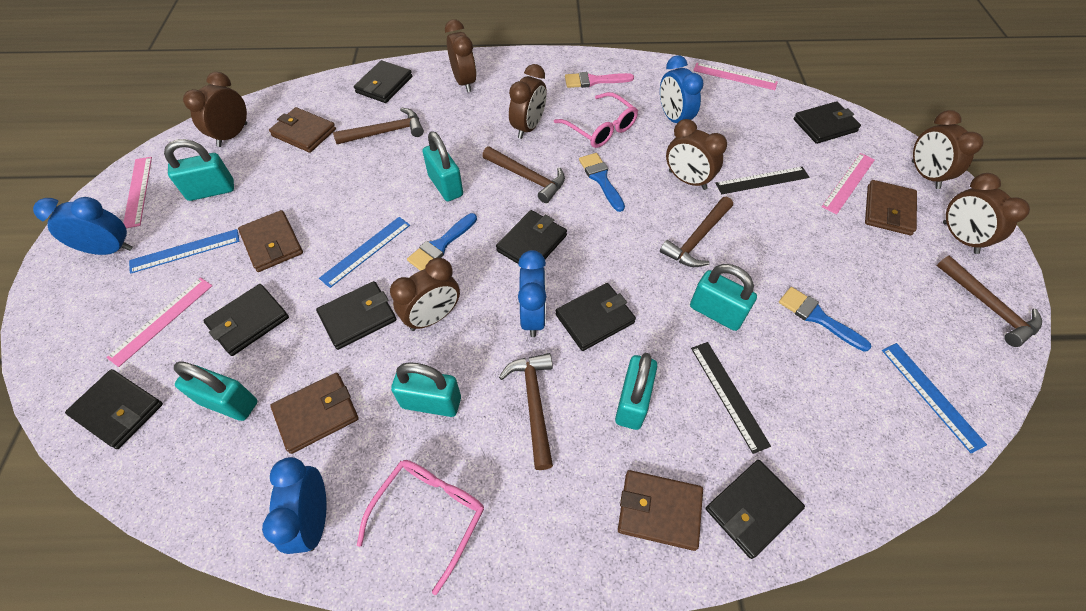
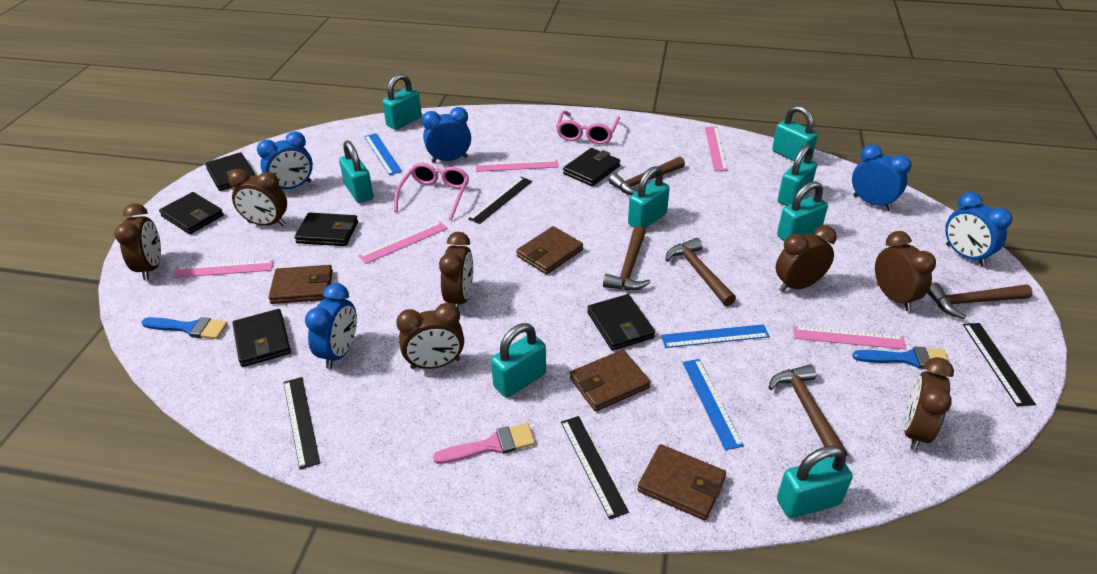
black ruler: [691,342,771,454] [715,167,809,194] = 2 -> [283,377,320,470] [468,177,532,224] [561,416,629,520] [963,323,1036,406] = 4
black wallet: [65,369,163,449] [203,284,289,356] [316,281,396,350] [354,60,412,103] [496,210,567,264] [556,283,636,351] [706,460,805,559] [794,101,861,144] = 8 -> [159,192,224,234] [205,152,255,191] [232,309,291,367] [294,212,358,246] [563,148,620,186] [587,294,655,351] = 6
blue brush: [407,213,477,271] [579,153,625,212] [779,287,872,352] = 3 -> [141,317,228,339] [852,347,949,369] = 2
blue clock: [33,197,133,255] [262,457,326,554] [518,250,547,337] [660,55,704,123] = 4 -> [257,131,313,189] [305,283,357,369] [422,107,471,163] [852,144,912,210] [945,192,1013,266] = 5
brown wallet: [238,210,303,272] [269,107,336,153] [270,373,359,454] [618,470,703,551] [865,180,917,235] = 5 -> [268,265,333,304] [516,226,583,275] [570,350,650,411] [637,444,726,520] = 4
pink ruler: [106,278,212,367] [123,157,152,228] [693,63,778,90] [822,153,875,215] = 4 -> [173,260,274,278] [358,221,448,264] [476,159,559,172] [705,127,728,171] [793,326,907,349] = 5
turquoise padlock: [164,139,234,201] [174,361,257,421] [391,362,461,417] [423,131,463,201] [615,353,657,430] [690,264,757,331] = 6 -> [339,140,374,203] [382,74,422,130] [491,323,546,398] [628,166,670,228] [772,105,818,161] [777,181,828,242] [777,445,853,518] [778,144,817,206] = 8

